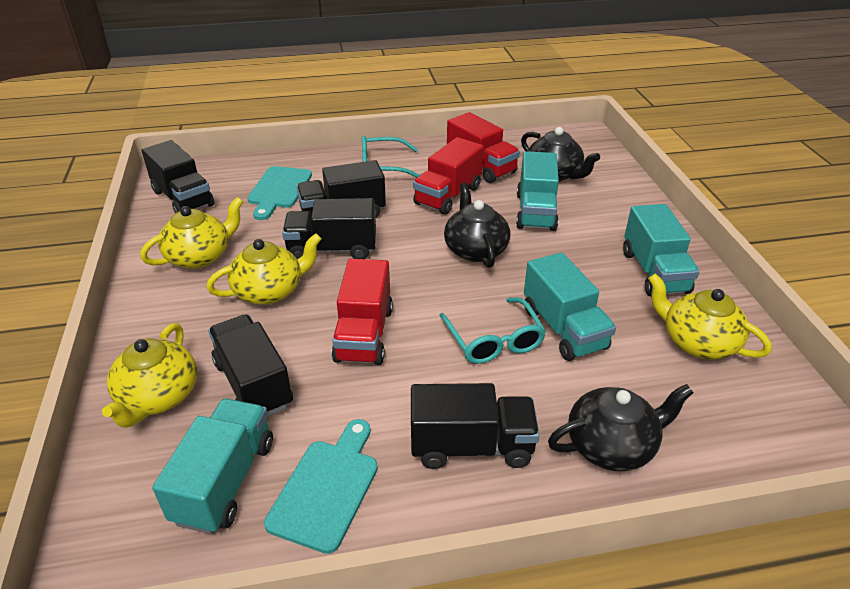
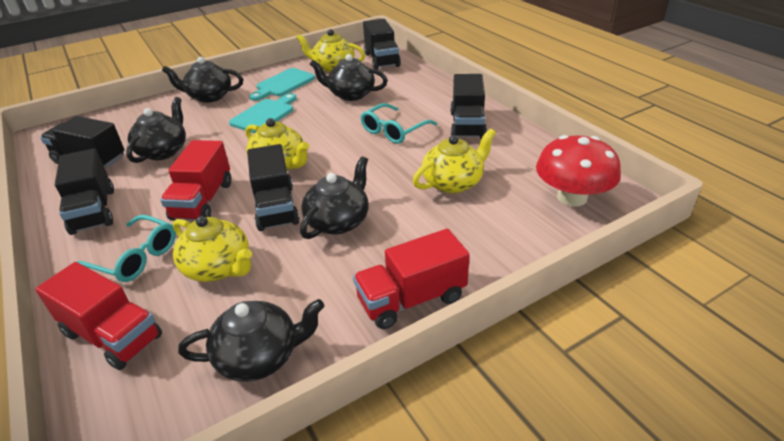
black teapot: [444,183,510,268] [521,127,600,182] [548,384,694,471] = 3 -> [126,97,186,163] [162,57,243,103] [178,299,325,382] [300,156,369,239] [310,54,388,101] = 5
red mushroom: none = 0 -> [536,135,621,206] = 1
turquoise truck: [152,399,273,534] [516,151,559,231] [524,252,616,361] [623,204,699,296] = 4 -> none = 0

